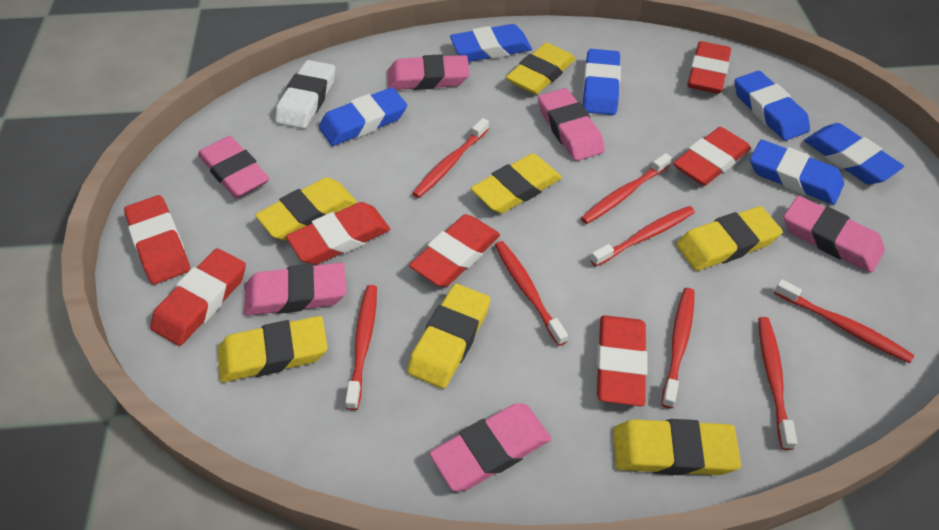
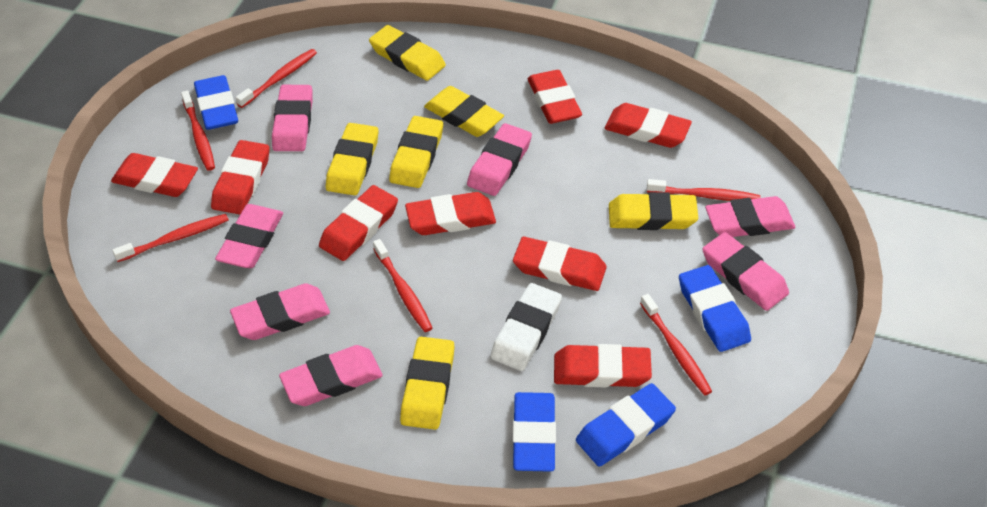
blue eraser: [319,87,407,146] [450,24,532,62] [583,49,621,115] [735,71,810,141] [750,140,844,205] [804,123,904,184] = 6 -> [194,75,238,130] [513,392,556,472] [576,383,676,467] [679,265,751,352] = 4
pink eraser: [198,136,269,198] [244,262,346,316] [388,54,470,90] [430,403,551,491] [538,88,605,161] [784,196,885,273] = 6 -> [215,204,283,268] [230,283,330,340] [272,85,313,151] [279,345,383,406] [467,123,532,196] [702,232,789,311] [705,196,795,237] = 7
red eraser: [124,195,190,284] [150,248,246,346] [286,202,390,265] [409,214,500,287] [597,315,647,406] [673,127,751,186] [687,41,731,94] = 7 -> [111,153,198,197] [211,140,270,215] [319,185,398,261] [405,192,496,235] [513,237,607,291] [528,70,582,124] [554,344,652,388] [604,103,692,148] = 8
red toothbrush: [345,285,377,410] [412,118,489,198] [495,241,568,346] [581,153,672,224] [590,206,695,267] [661,288,695,408] [758,317,797,450] [774,279,914,363] = 8 -> [112,214,229,262] [181,91,215,171] [236,49,317,108] [373,239,432,332] [640,294,712,395] [647,179,760,201] = 6
yellow eraser: [218,316,328,382] [255,177,357,241] [407,284,490,389] [471,154,562,214] [506,43,575,95] [613,419,741,475] [676,206,783,271] = 7 -> [326,123,378,195] [369,25,446,81] [389,116,443,188] [400,337,455,430] [424,86,504,137] [609,192,698,230] = 6

